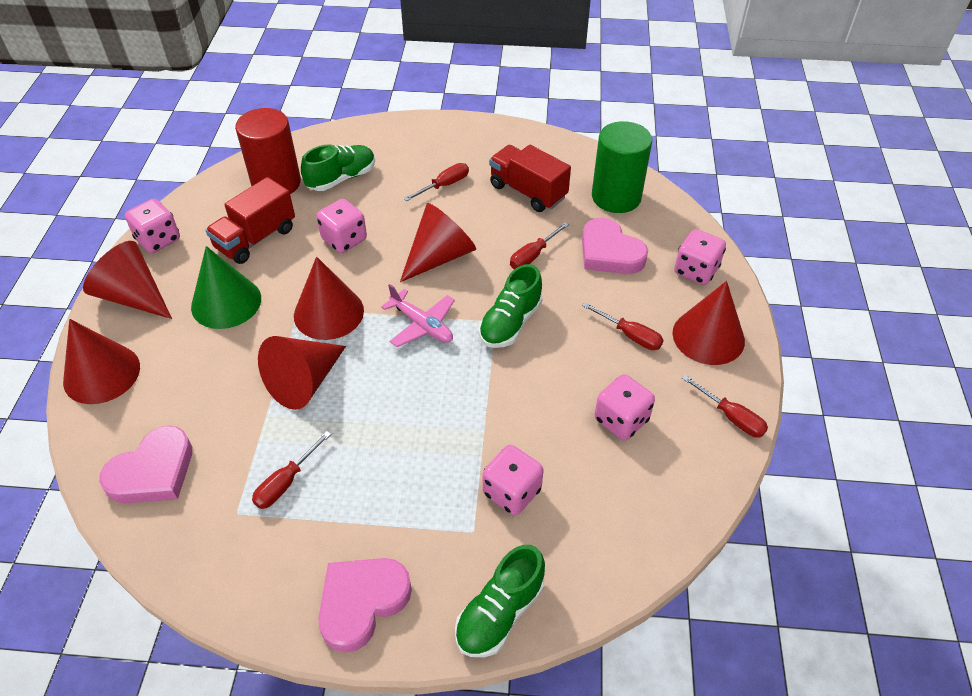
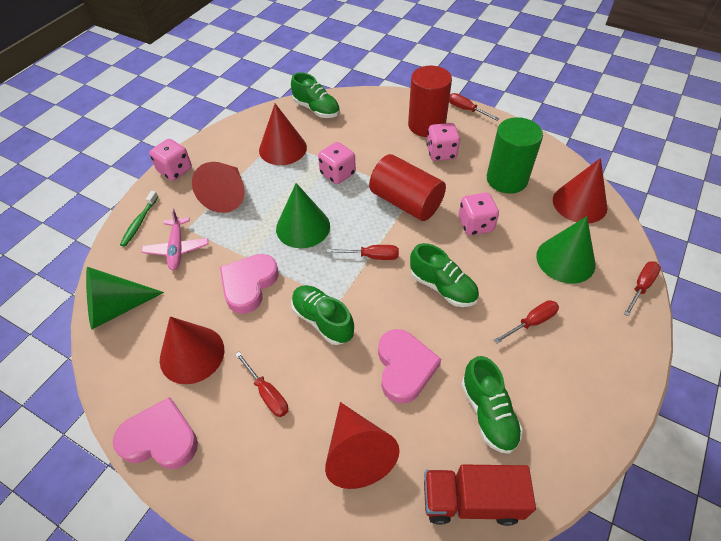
green cone: [191,246,261,329] = 1 -> [86,267,164,330] [276,183,330,248] [536,216,595,284] = 3
green shoe: [301,144,375,191] [455,545,545,657] [479,264,543,348] = 3 -> [291,72,340,118] [291,285,354,345] [410,243,479,307] [461,356,523,454] = 4
green toothbrush: none = 0 -> [120,191,158,247] = 1
pink dice: [125,199,180,253] [317,199,367,253] [483,445,544,515] [595,374,655,440] [674,229,726,285] = 5 -> [149,139,192,181] [318,142,356,184] [426,123,460,161] [458,193,499,236] = 4
red cone: [63,319,140,404] [83,241,172,319] [258,336,346,410] [294,257,364,340] [400,203,476,282] [672,281,745,365] = 6 -> [160,317,224,384] [192,162,245,213] [259,103,307,165] [325,402,400,489] [553,158,607,223] = 5
red cylinder: [235,108,301,194] = 1 -> [369,154,446,221] [408,66,452,137] = 2
red truck: [205,177,295,264] [489,145,571,212] = 2 -> [424,464,536,526] = 1

